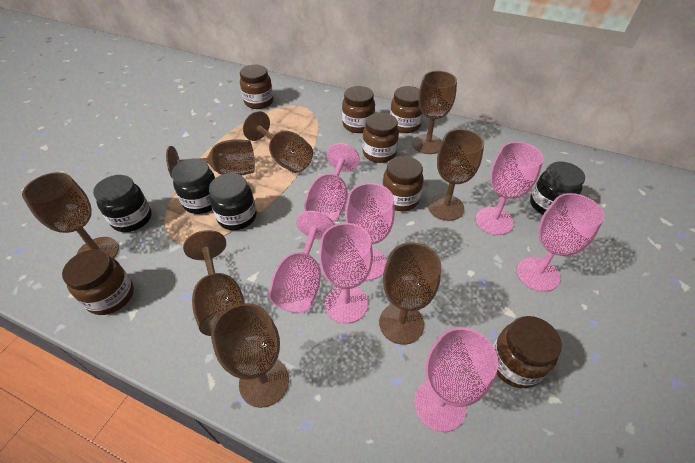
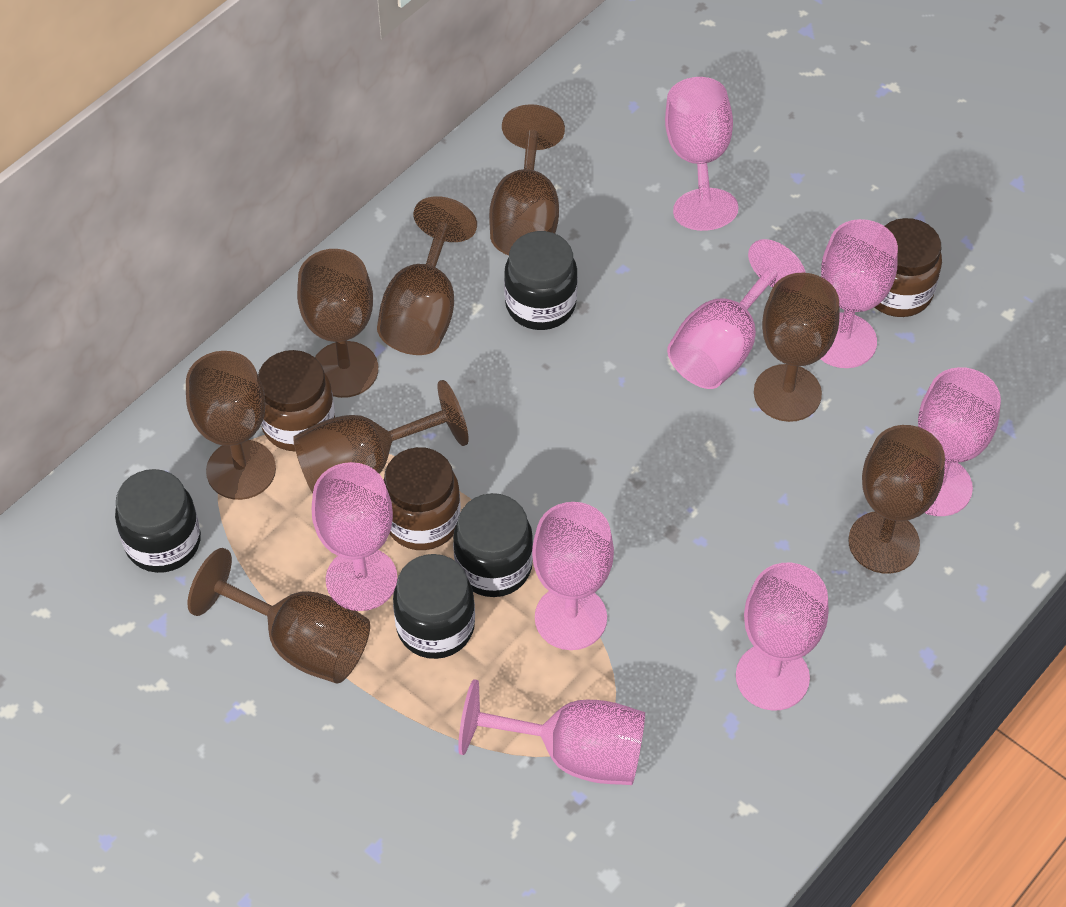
brown jar: [62,250,134,315] [240,65,274,109] [342,86,375,133] [362,113,399,163] [382,156,424,211] [390,86,423,133] [493,316,562,388] = 7 -> [258,350,335,452] [384,447,461,550] [874,218,942,317] = 3
pink goblet: [268,211,334,313] [304,143,360,222] [319,223,373,324] [345,183,395,281] [414,327,498,432] [476,142,544,235] [517,193,604,292] = 7 -> [312,462,398,611] [458,679,645,785] [532,502,614,650] [665,77,738,231] [667,239,806,389] [736,563,828,711] [821,219,898,368] [918,367,1001,516] = 8

